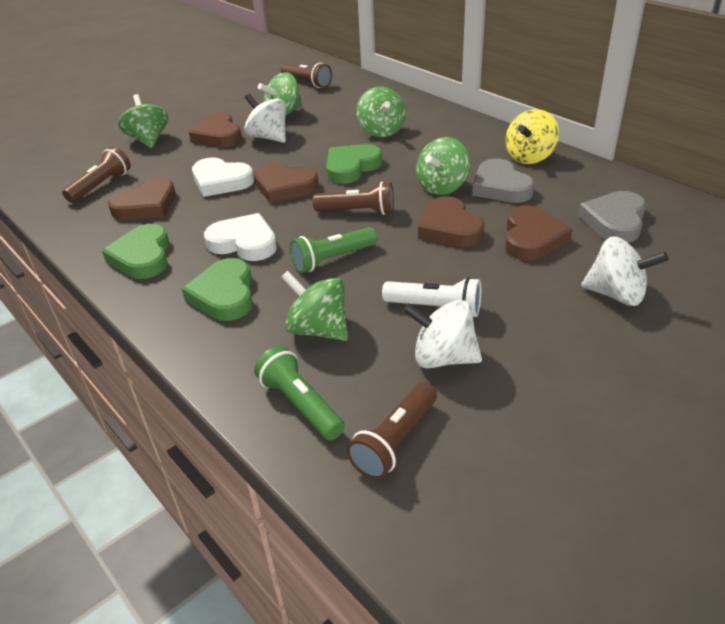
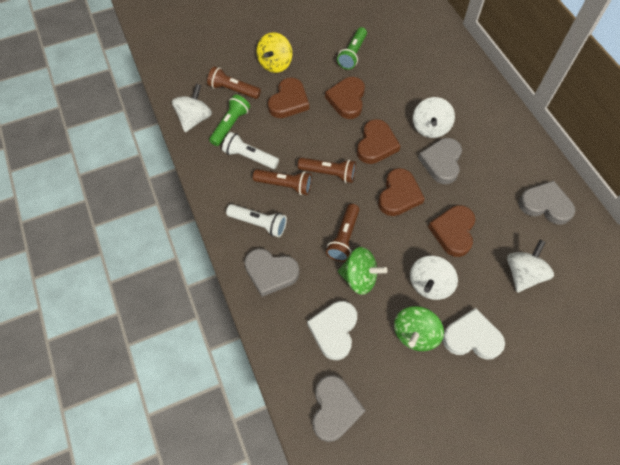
green heart: [102,224,170,279] [182,258,253,321] [326,144,382,184] = 3 -> none = 0
green spinning top: [118,94,168,148] [258,72,302,117] [281,271,348,341] [356,87,406,137] [416,137,470,195] = 5 -> [338,247,387,295] [394,306,444,351] = 2
grey heart: [472,158,534,203] [578,191,646,243] = 2 -> [244,248,299,297] [313,375,366,442] [418,138,462,184] [519,181,575,225] = 4
white flashlight: [382,277,481,317] = 1 -> [222,132,279,169] [226,204,287,237] = 2
white spinning top: [245,94,286,143] [403,300,482,369] [581,236,668,306] = 3 -> [172,84,212,132] [410,256,458,300] [413,97,455,138] [507,240,554,293] = 4

